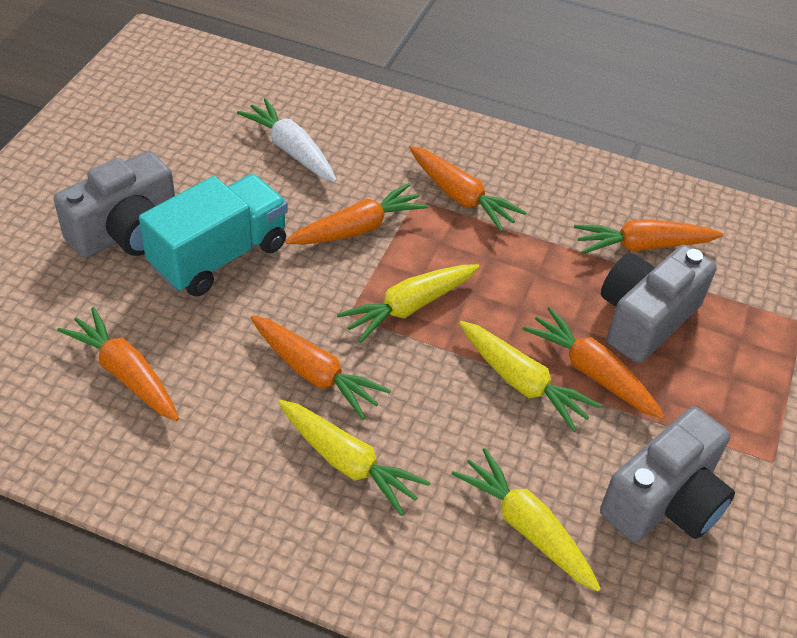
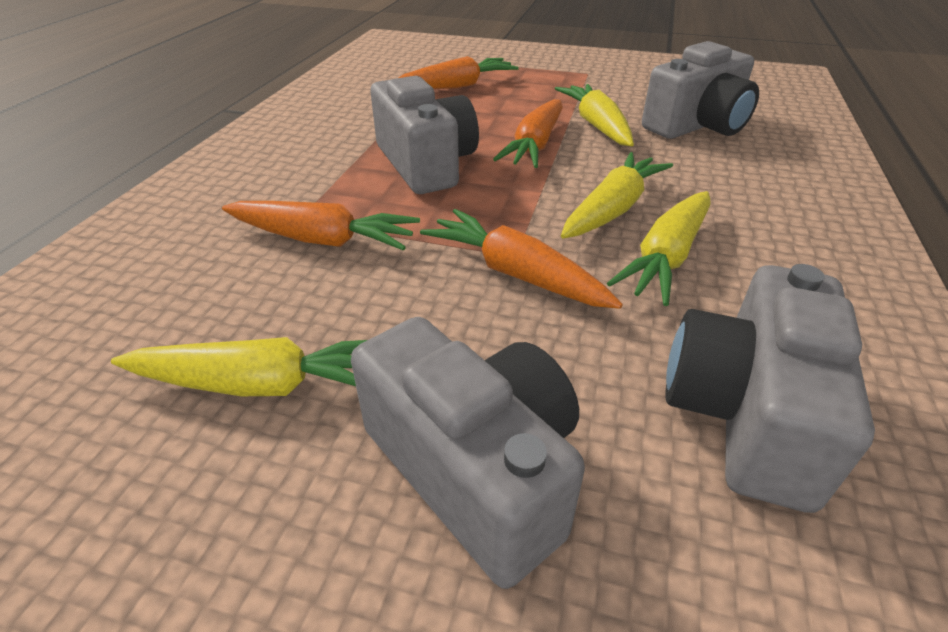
grey camera: [54,151,175,258] [600,407,735,542] [601,245,716,363] = 3 -> [351,317,585,589] [370,76,479,194] [642,41,759,139] [665,264,875,513] = 4
orange carrot: [57,307,179,421] [251,315,391,419] [285,183,428,245] [409,146,527,232] [522,307,664,419] [574,219,723,254] = 6 -> [222,201,420,251] [398,56,519,89] [420,209,622,309] [493,99,563,168] = 4
turquoise truck: [139,174,288,296] = 1 -> none = 0
white carrot: [237,98,337,182] = 1 -> none = 0

